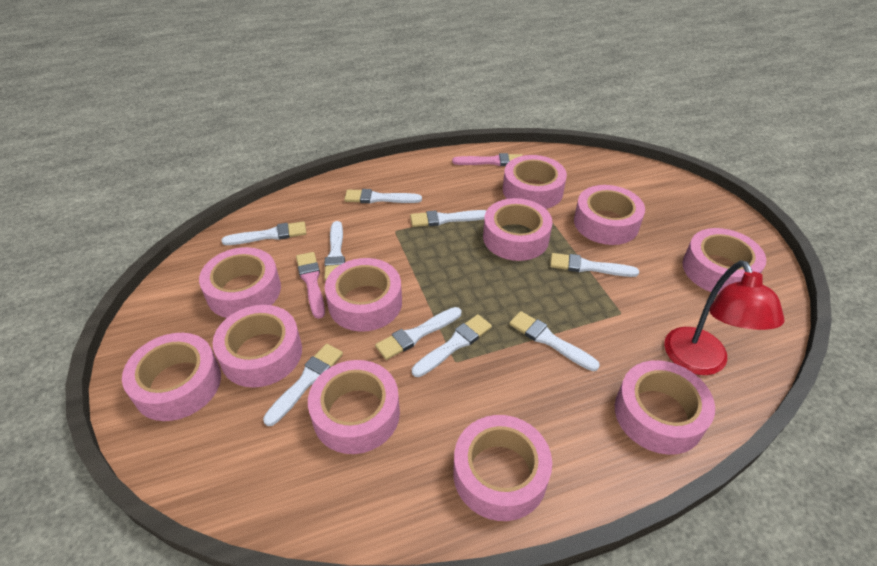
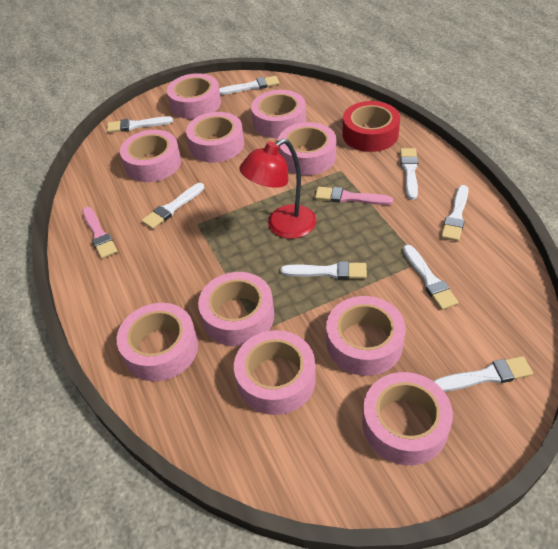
pink tape: [122,333,221,421] [199,247,281,318] [213,305,302,388] [308,360,400,454] [325,258,402,332] [453,415,552,521] [483,198,553,261] [503,155,567,209] [574,185,645,245] [615,360,715,455] [682,228,766,294] = 11 -> [117,303,198,381] [120,130,181,182] [167,73,221,119] [186,112,244,163] [198,272,274,346] [234,330,316,415] [251,90,306,138] [278,122,336,175] [326,296,406,376] [362,372,453,465] = 10
red tape: none = 0 -> [343,101,400,152] = 1
white brush: [222,221,306,245] [263,344,343,426] [324,221,345,281] [344,189,422,203] [375,307,461,360] [410,210,487,227] [412,314,492,377] [509,311,600,371] [550,253,639,277] = 9 -> [107,116,173,133] [142,183,204,229] [219,76,279,95] [280,261,367,279] [400,148,418,200] [403,245,459,310] [433,356,533,392] [441,185,469,241] = 8

